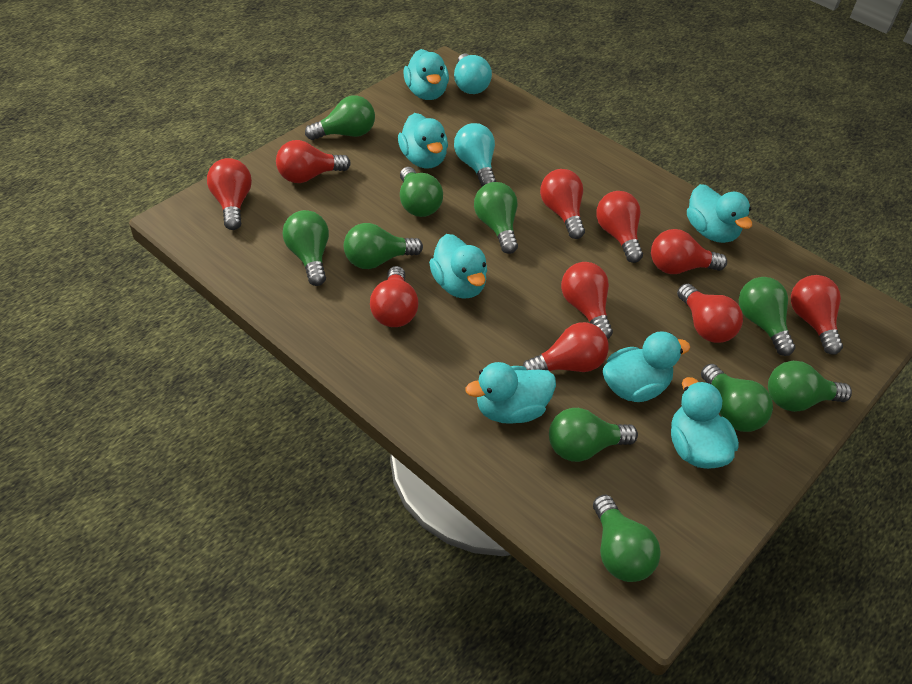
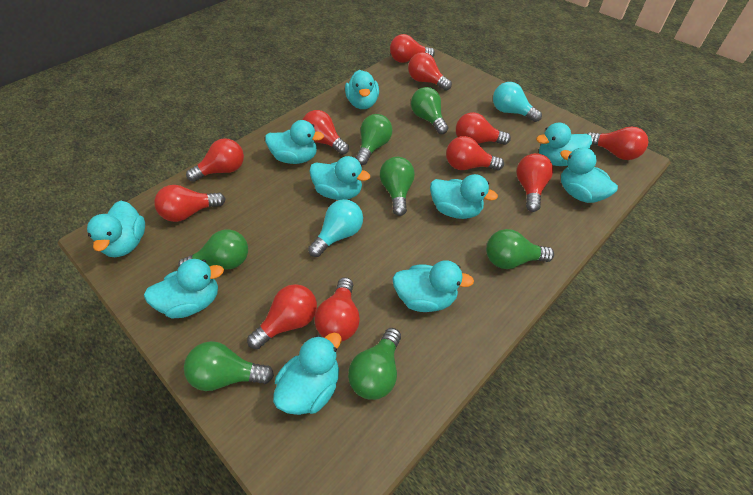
green light bulb: [282,210,329,286] [305,95,375,140] [344,223,423,269] [400,167,443,217] [474,182,518,254] [549,408,638,462] [593,495,661,582] [701,364,773,432] [739,277,795,356] [768,361,852,412] = 10 -> [178,229,248,270] [184,341,274,391] [348,328,401,400] [356,114,392,165] [380,157,415,216] [411,87,448,134] [486,229,554,269] = 7
red light bulb: [207,158,252,230] [276,140,351,183] [370,266,419,327] [523,322,609,372] [540,169,585,239] [561,262,613,340] [596,191,643,263] [651,229,727,274] [677,283,743,343] [791,275,843,355] = 10 -> [154,185,226,222] [186,138,244,182] [247,284,317,349] [303,110,349,155] [315,277,360,342] [390,34,435,63] [408,52,452,91] [446,136,504,171] [456,112,511,145] [516,153,553,212] [587,126,649,160] = 11
turquoise duck: [398,113,448,169] [403,49,449,100] [429,234,487,299] [465,362,556,424] [603,331,690,402] [671,377,739,469] [687,184,752,243] = 7 -> [87,201,145,257] [144,259,224,319] [265,120,324,164] [273,332,342,415] [309,156,370,200] [345,70,379,109] [392,260,474,312] [430,174,498,219] [536,122,592,166] [560,147,618,203] = 10

